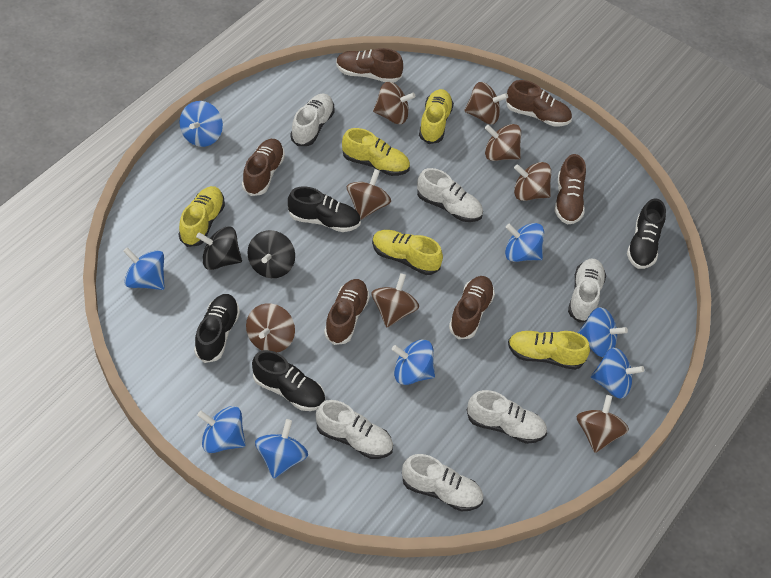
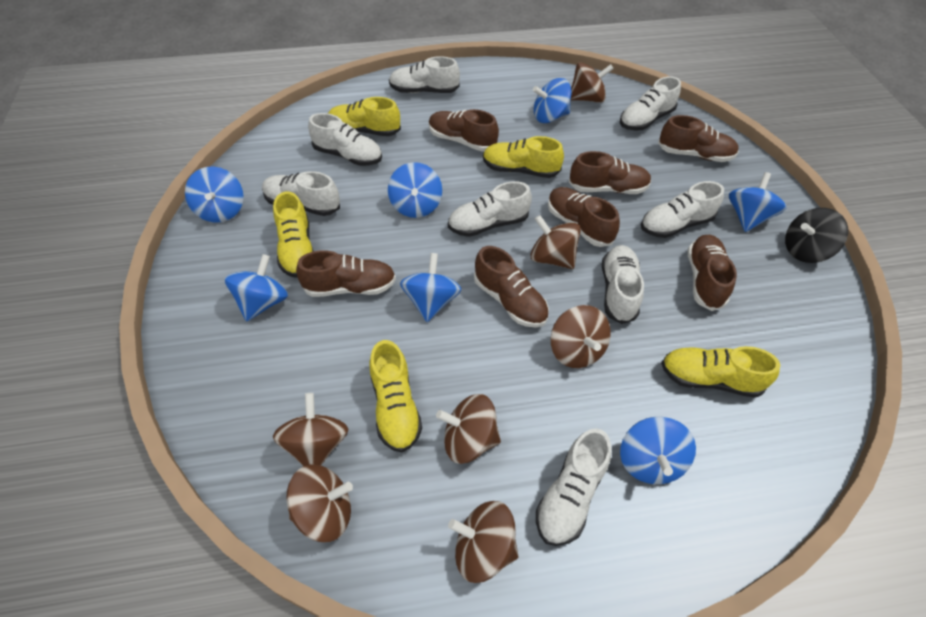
black shoe: [194,294,240,363] [252,350,325,411] [288,186,361,232] [627,198,666,269] = 4 -> none = 0
black spinning top: [196,226,242,270] [247,230,295,278] = 2 -> [785,208,848,263] = 1
blue spinning top: [123,247,165,290] [179,101,223,147] [197,406,246,453] [255,419,308,479] [392,340,435,385] [505,223,544,262] [578,307,628,357] [591,348,644,399] = 8 -> [185,166,244,223] [224,254,288,321] [388,162,442,218] [400,253,462,322] [533,78,572,123] [620,417,696,484] [729,172,786,232] = 7
brown shoe: [242,139,285,196] [324,279,370,345] [336,48,403,83] [449,276,495,339] [506,80,572,127] [555,154,586,224] = 6 -> [296,250,396,297] [429,109,499,152] [474,246,549,328] [548,187,620,247] [569,151,652,194] [658,115,739,162] [688,235,737,311] = 7
brown spinning top: [246,303,295,353] [347,169,391,220] [371,273,419,327] [373,82,415,124] [465,82,508,124] [485,124,521,161] [514,162,551,201] [576,395,629,453] = 8 -> [273,393,348,466] [286,465,353,542] [436,394,501,464] [448,501,518,583] [530,215,581,269] [551,305,611,368] [571,63,614,103] = 7
white shoe: [290,94,334,146] [316,400,393,459] [402,454,483,512] [417,168,483,222] [467,390,547,444] [568,259,606,323] = 6 -> [262,171,340,216] [308,113,382,166] [389,56,460,93] [448,181,532,237] [536,428,611,546] [602,245,644,324] [620,76,681,130] [641,181,724,238] = 8

